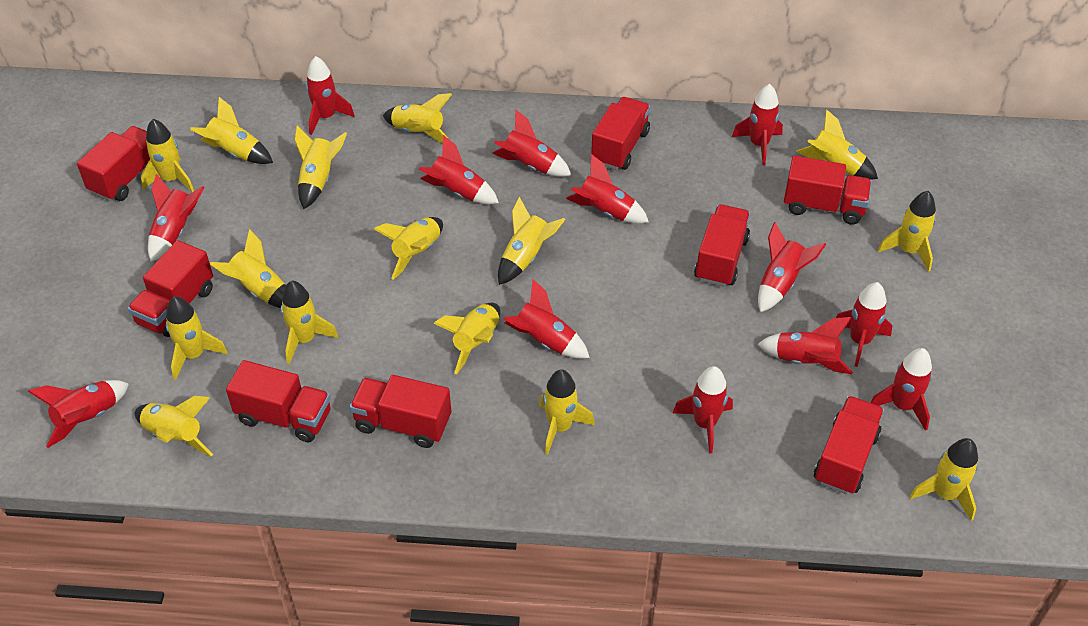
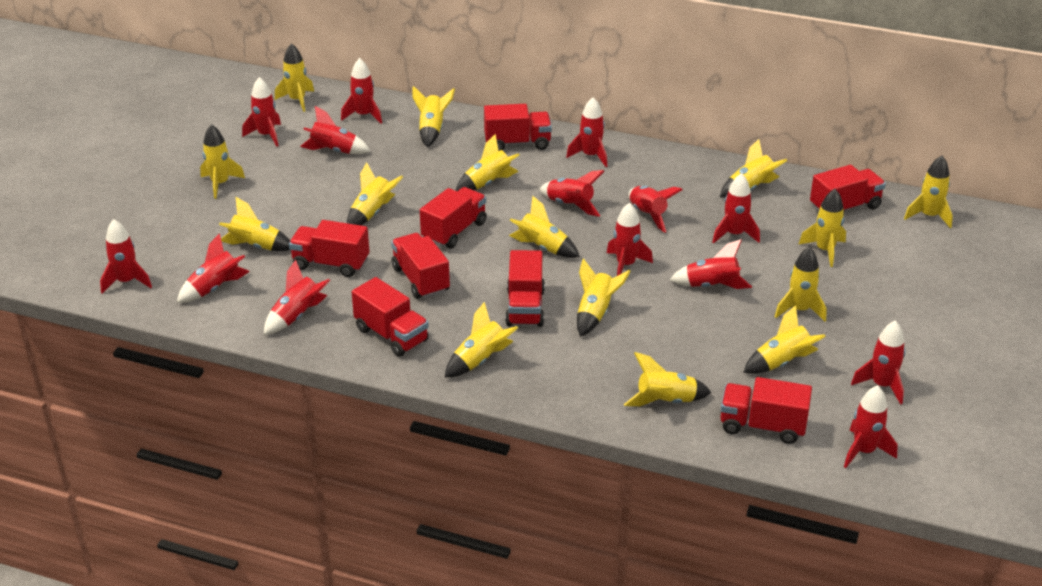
red rocket: [28,380,129,448] [148,174,205,262] [306,56,355,135] [419,135,499,204] [492,110,571,177] [504,280,590,359] [566,154,649,224] [673,366,733,453] [732,84,783,165] [758,222,826,312] [758,317,853,374] [836,282,892,367] [870,348,932,431] = 13 -> [100,219,152,293] [177,233,250,303] [242,77,281,147] [264,260,331,335] [300,106,371,154] [341,58,382,123] [540,170,604,217] [566,97,607,167] [607,203,653,276] [629,186,683,233] [670,239,752,289] [712,173,760,243] [844,385,898,468] [851,320,905,405] = 14

